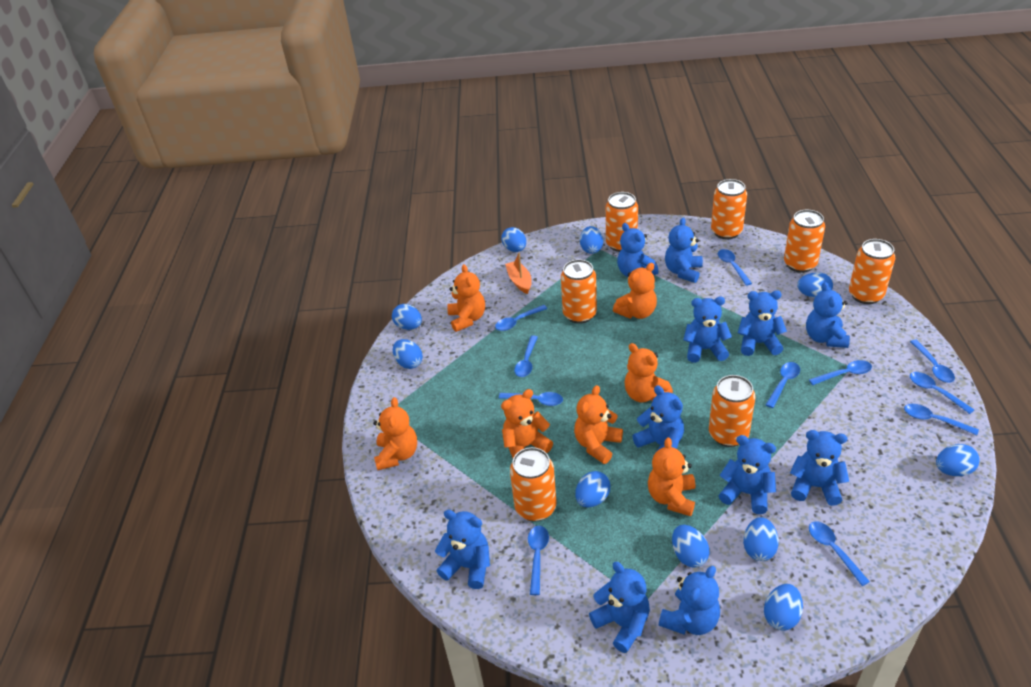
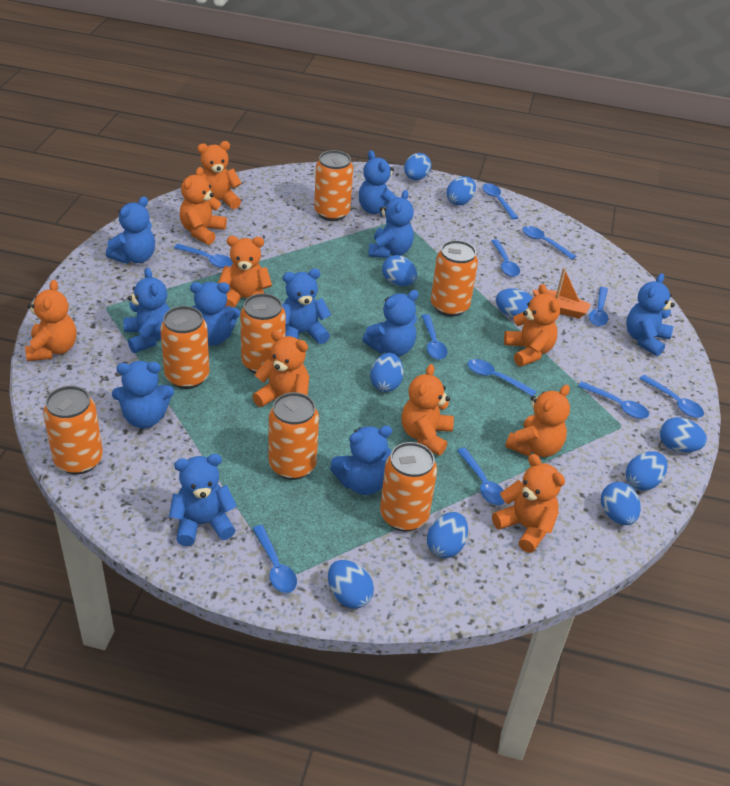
orange teddy bear: [373,397,417,470] [447,264,485,332] [501,389,553,458] [574,385,623,464] [613,263,657,319] [625,343,673,402] [648,437,695,516] = 7 -> [25,280,76,361] [180,167,227,245] [197,141,242,210] [218,236,272,308] [252,330,309,407] [401,364,454,456] [492,454,565,553] [504,284,560,367] [505,385,570,457] = 9

